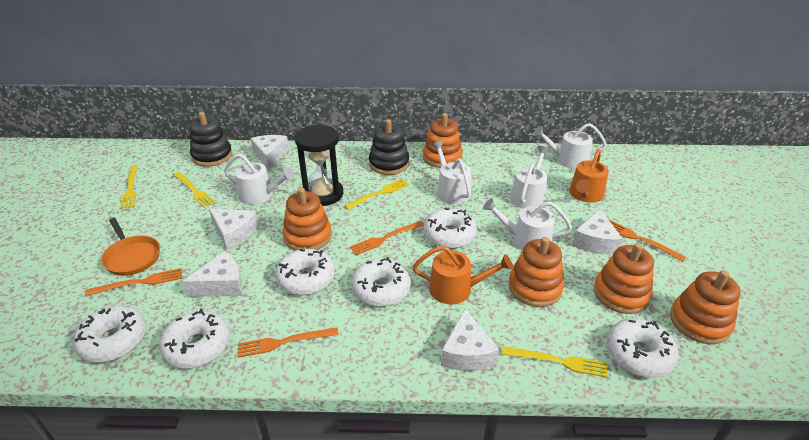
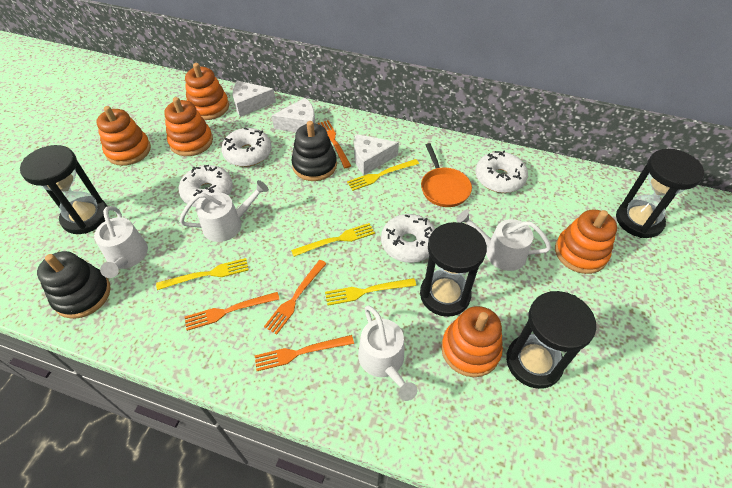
black hourglass: [295,124,343,206] = 1 -> [20,145,109,234] [420,222,487,317] [506,291,596,389] [616,149,704,238] = 4
orange watering can: [412,246,513,304] [569,149,609,203] = 2 -> none = 0
white cheese: [182,251,243,297] [209,209,259,250] [251,135,289,170] [441,308,499,371] [572,209,623,254] = 5 -> [233,81,276,117] [272,98,315,132] [354,134,399,175] = 3
white donut: [73,306,146,363] [159,309,230,368] [275,249,335,295] [351,257,411,307] [424,208,477,249] [606,318,679,378] = 6 -> [179,165,233,207] [221,128,271,167] [381,214,435,263] [475,151,528,193] = 4
white watering can: [224,154,295,205] [432,141,471,204] [483,198,572,251] [510,146,550,209] [533,123,607,169] = 5 -> [94,206,148,278] [179,180,269,242] [358,305,417,401] [457,210,551,271] = 4

